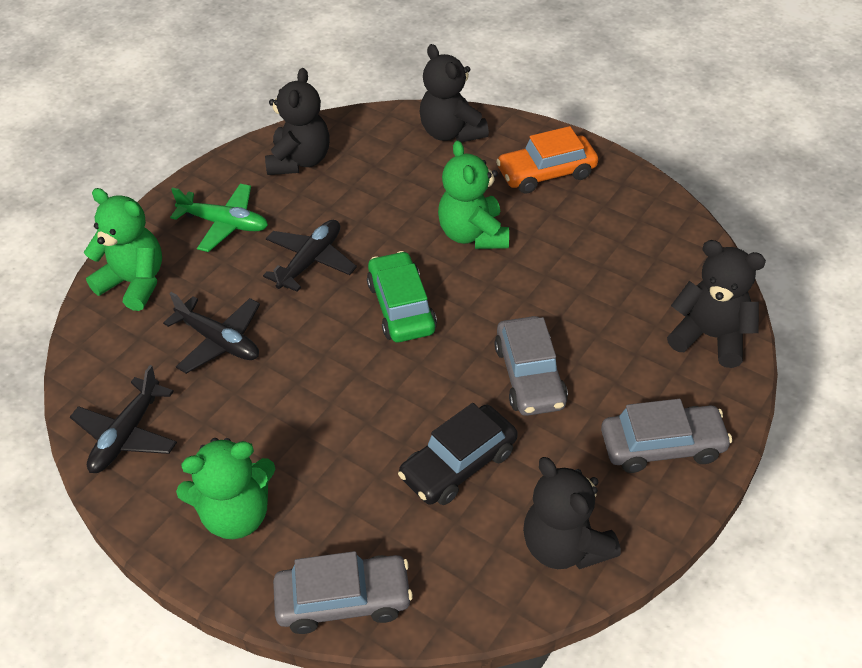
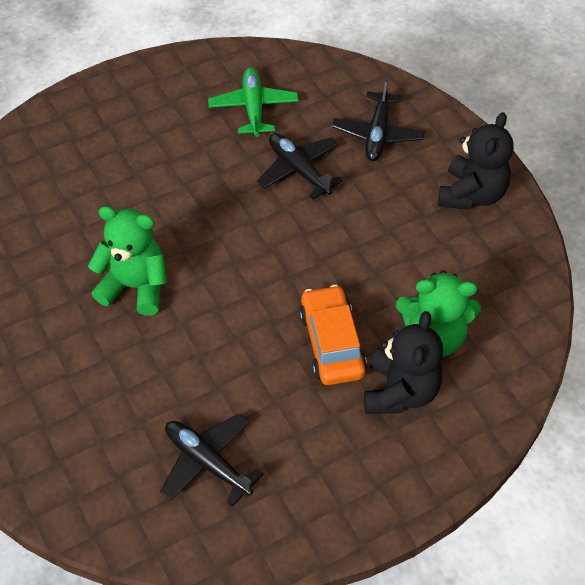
black car: [398,403,518,505] = 1 -> none = 0
black teddy bear: [265,68,330,175] [420,44,489,143] [523,457,621,569] [667,240,766,368] = 4 -> [364,311,443,414] [438,112,514,210] = 2
green car: [367,251,437,342] = 1 -> none = 0
green teddy bear: [84,188,162,311] [176,438,275,539] [438,140,509,249] = 3 -> [88,206,167,315] [396,270,481,357] = 2
grey car: [273,551,413,634] [494,316,568,416] [601,399,732,473] = 3 -> none = 0

